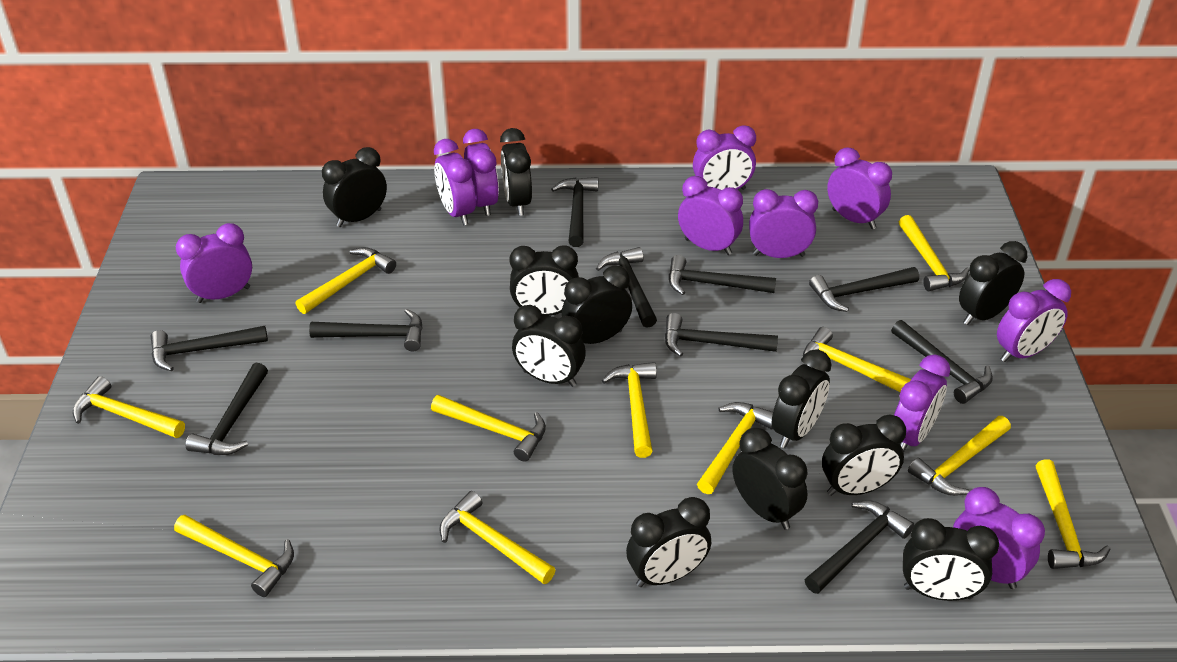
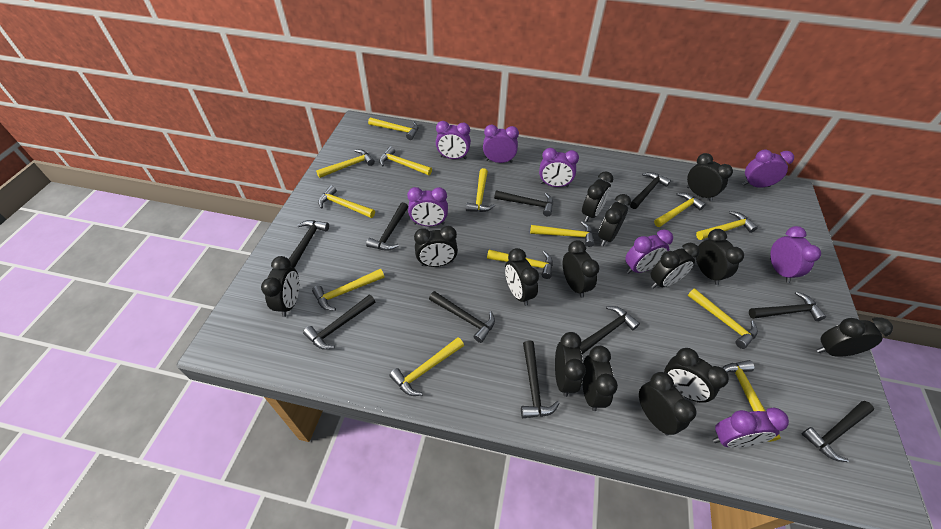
black clock: [322,147,387,227] [500,128,532,216] [509,245,579,316] [512,305,586,387] [562,265,632,344] [626,497,711,587] [733,428,808,530] [772,349,832,448] [822,415,906,496] [903,518,999,601] [959,241,1027,325] = 11 -> [261,256,299,317] [414,226,458,267] [505,248,539,306] [555,332,586,397] [563,240,599,298] [582,171,613,222] [582,346,618,411] [598,194,631,246] [639,372,697,435] [650,243,700,289] [664,348,729,403] [687,153,733,202] [696,229,744,285] [817,317,893,357] = 14
purple clock: [176,223,252,303] [434,139,476,225] [463,129,499,216] [678,176,743,255] [693,125,756,190] [749,189,818,258] [827,147,892,229] [894,354,950,452] [953,487,1045,589] [997,279,1071,362] = 10 -> [407,187,448,226] [436,121,471,159] [483,125,519,163] [539,148,579,187] [625,229,673,274] [713,407,789,448] [742,149,794,188] [770,226,821,283] = 8
yellow hammer: [73,376,185,438] [174,515,294,597] [296,247,396,314] [431,395,546,462] [439,491,556,584] [602,362,657,458] [697,402,773,494] [803,327,911,392] [899,215,969,291] [908,416,1011,496] [1035,459,1110,569] = 11 -> [312,269,385,311] [316,149,375,178] [318,185,375,218] [368,118,418,140] [379,146,432,175] [389,337,464,396] [466,168,495,212] [487,250,553,279] [530,221,594,247] [654,193,706,227] [688,288,758,349] [696,211,758,240] [722,360,781,442] = 13

